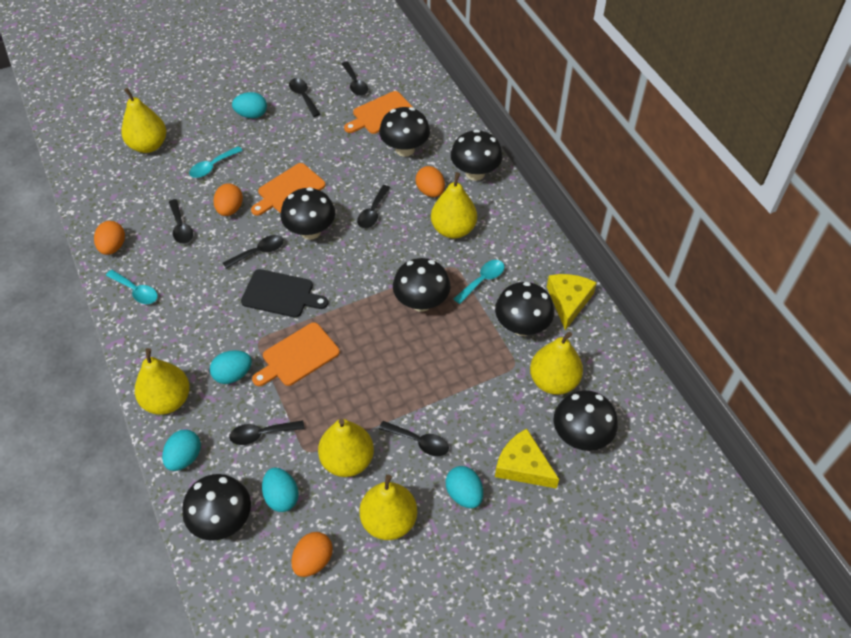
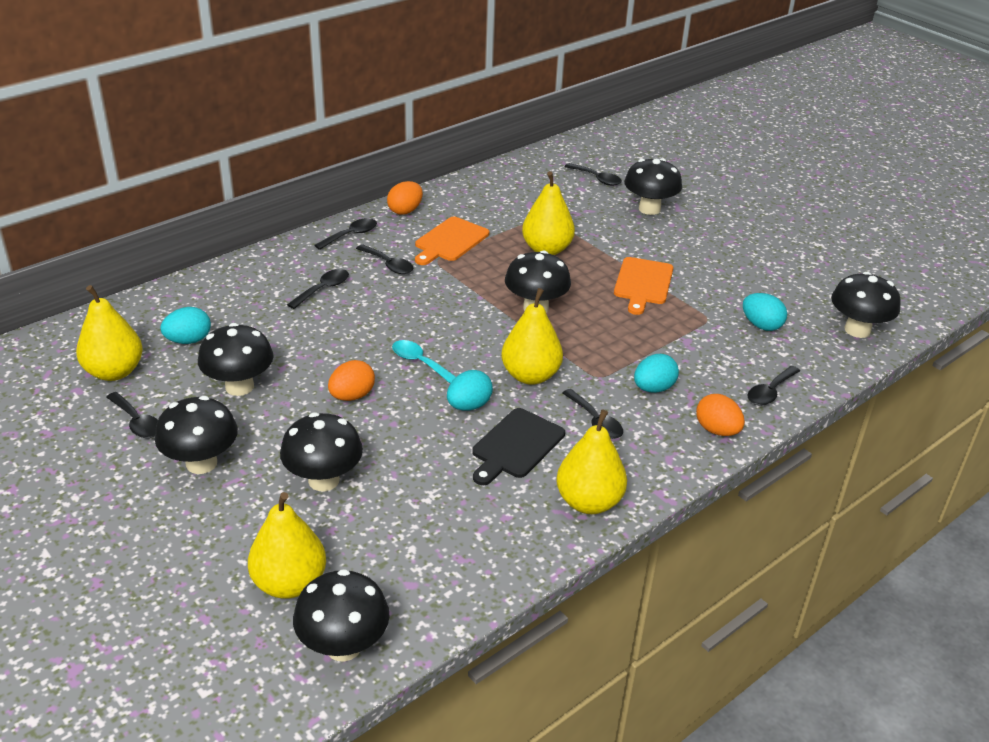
orange cutting board: [251,163,326,216] [252,322,340,386] [344,91,413,134] = 3 -> [415,217,489,265] [614,257,673,315] = 2
orange egg: [94,221,125,255] [213,183,243,216] [291,532,333,577] [416,166,445,197] = 4 -> [328,360,375,401] [387,181,423,215] [696,394,745,436] = 3
turquoise egg: [162,429,201,471] [210,350,252,384] [232,92,267,118] [262,468,299,512] [446,466,483,508] = 5 -> [160,307,211,344] [447,370,493,411] [634,354,679,393] [743,293,787,331] = 4
turquoise spoon: [106,270,158,304] [189,146,243,178] [454,260,505,304] = 3 -> [392,340,456,383] = 1
yellow cheese: [495,429,559,489] [547,274,597,330] = 2 -> none = 0
yellow pear: [121,88,166,153] [135,348,190,415] [318,419,374,477] [359,475,417,540] [431,172,477,239] [530,332,583,395] = 6 -> [76,285,143,381] [248,492,326,599] [501,288,563,385] [522,171,575,255] [556,409,627,514] = 5

